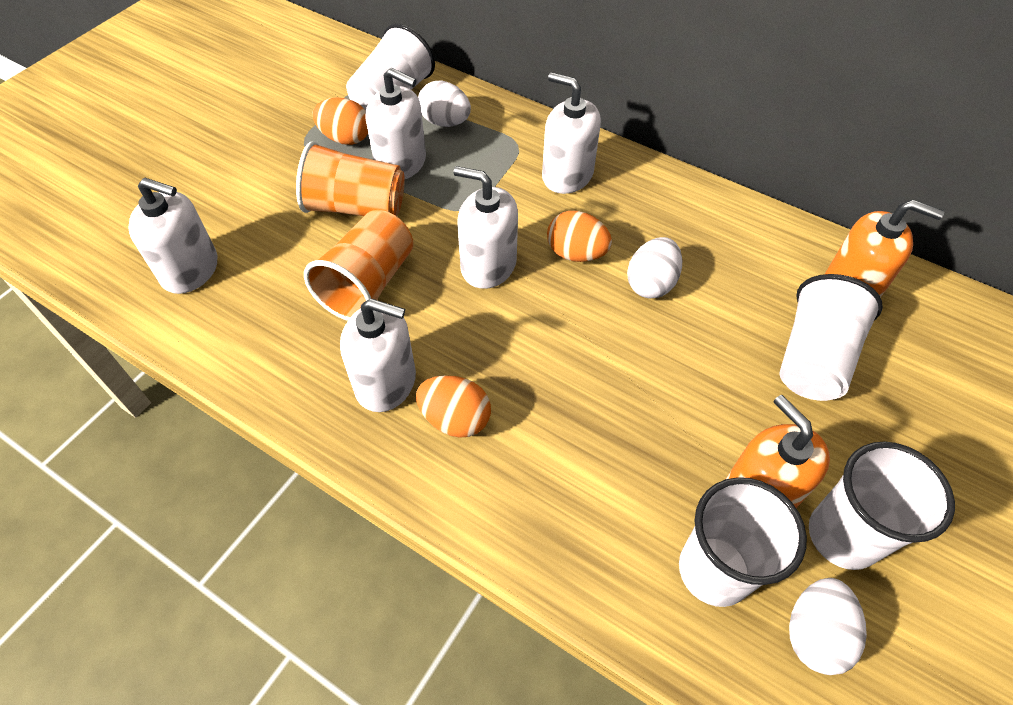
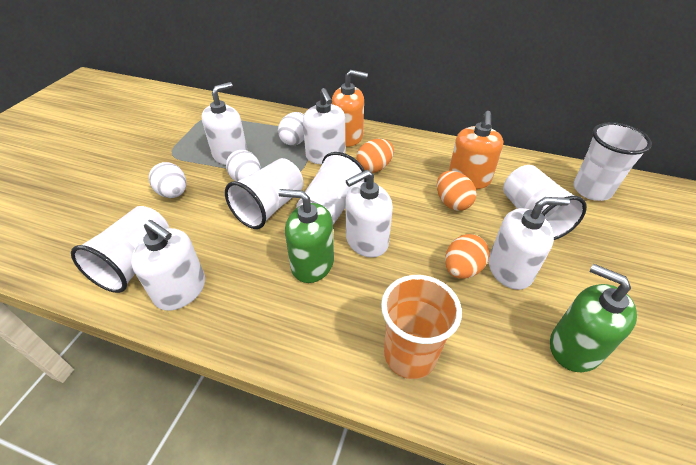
green soap dispenser: none = 0 -> [278,189,334,283] [550,264,637,372] = 2
orange cup: [296,141,405,216] [304,210,414,321] = 2 -> [381,275,462,379] = 1
white cup: [346,24,435,110] [679,477,807,607] [779,274,883,401] [809,442,955,570] = 4 -> [71,206,169,293] [225,158,303,229] [296,152,367,225] [503,165,587,240] [573,122,652,201] = 5

